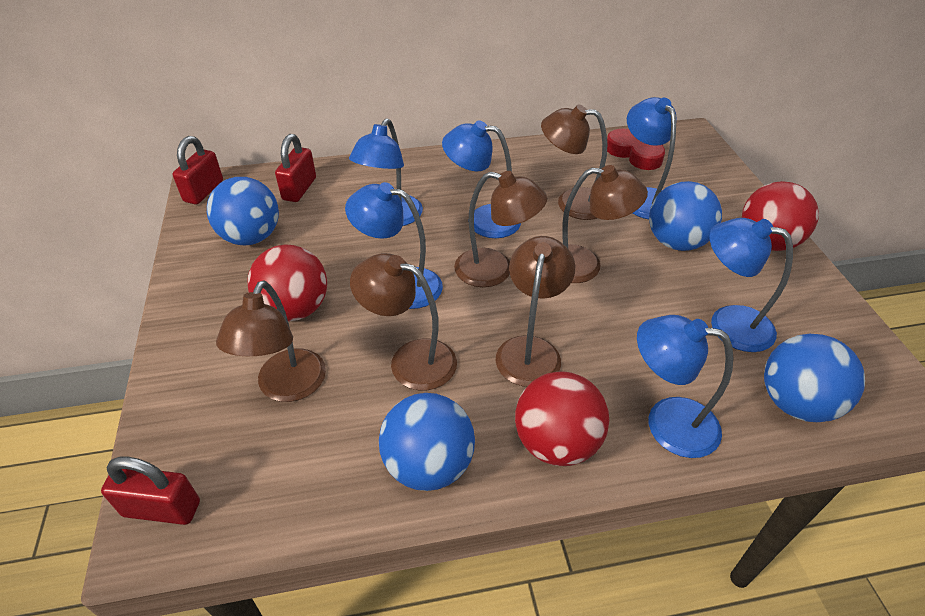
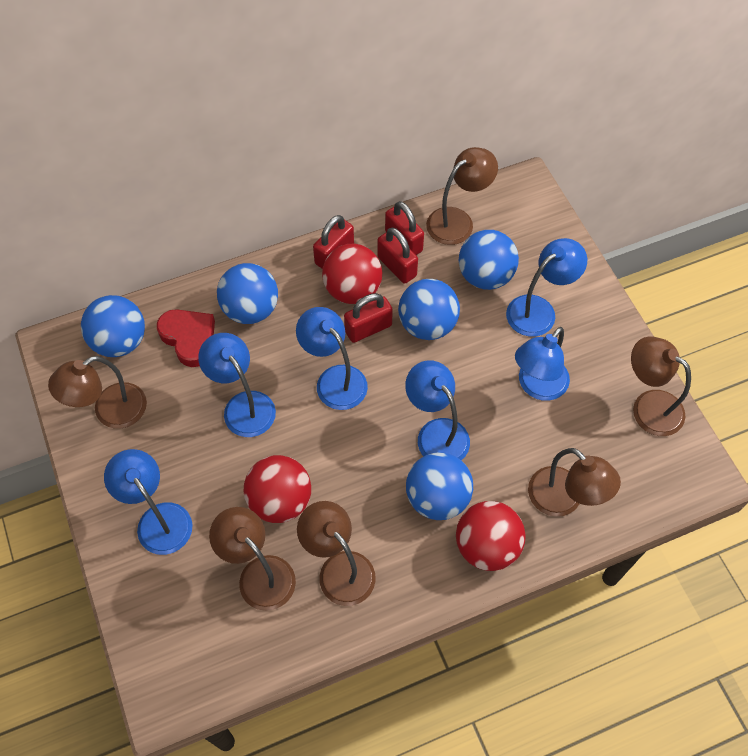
blue ball: [207,177,279,245] [379,393,475,491] [649,181,722,251] [764,334,865,422] = 4 -> [81,295,145,357] [217,263,278,324] [398,279,460,340] [406,453,473,520] [459,230,519,290] = 5
red padlock: [101,457,200,525] [172,136,223,204] [275,134,316,202] = 3 -> [313,215,354,269] [344,293,393,343] [377,228,418,284] [385,201,424,255] = 4

